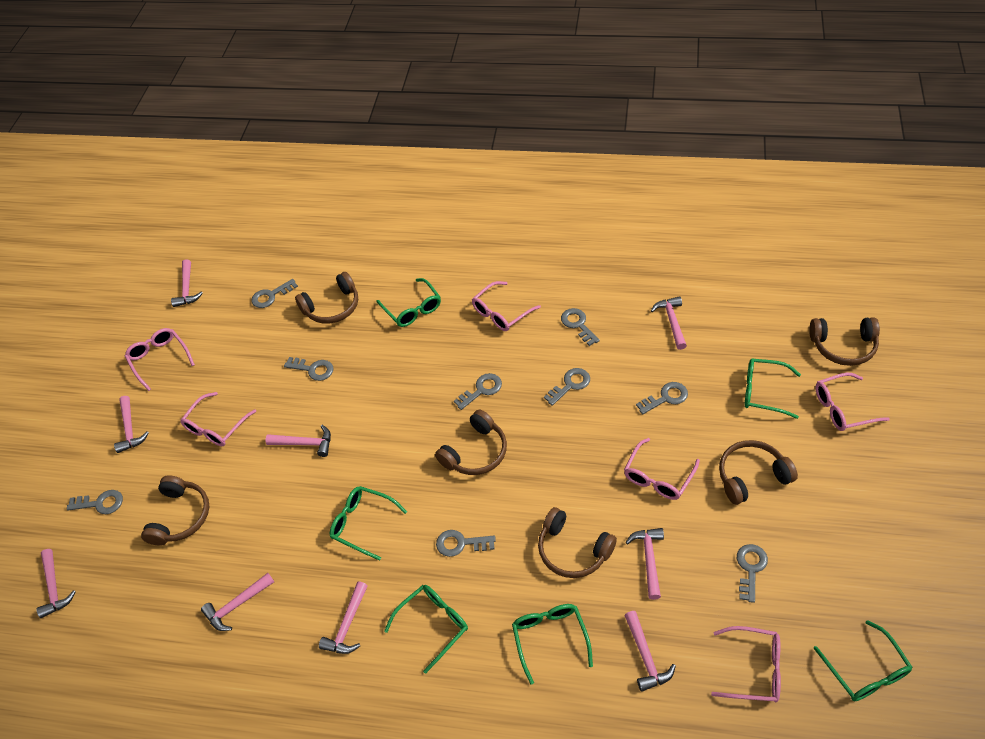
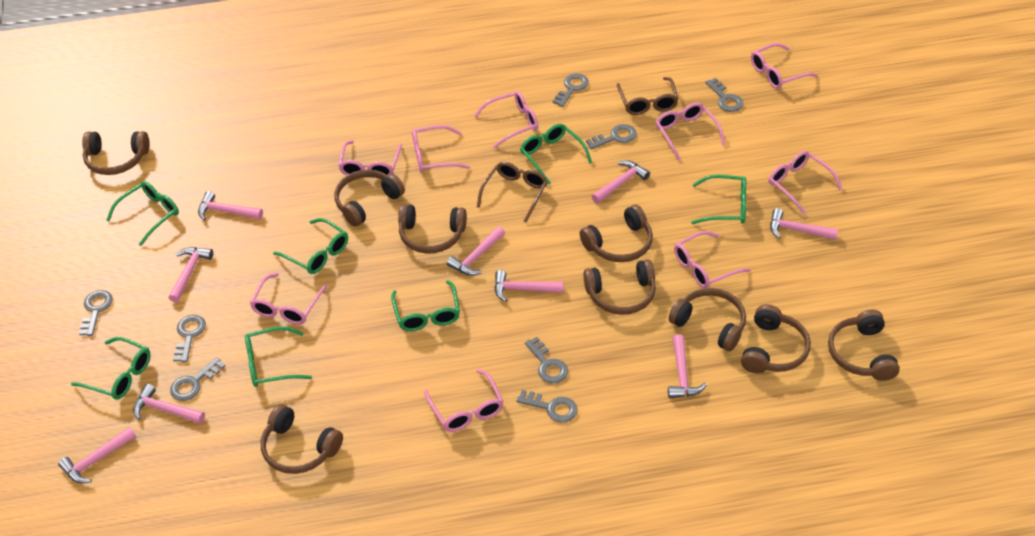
brown glasses: none = 0 -> [477,162,548,223] [617,77,678,115] = 2
brown headphones: [141,475,209,546] [295,272,358,324] [435,410,507,475] [538,507,617,578] [719,440,798,505] [809,317,880,366] = 6 -> [82,131,150,175] [261,404,343,474] [334,169,405,227] [398,204,467,254] [580,205,653,262] [583,259,656,315] [669,288,746,351] [741,304,811,374] [828,310,900,381] = 9
green glasses: [330,486,407,561] [377,278,441,327] [384,585,468,674] [512,604,593,685] [745,358,801,419] [813,620,912,701] = 6 -> [71,337,151,400] [106,181,179,246] [245,326,312,387] [273,218,348,274] [391,280,460,331] [520,124,592,185] [691,175,746,224] = 7
grey key: [67,490,123,514] [252,279,298,308] [284,357,334,381] [436,530,496,557] [454,373,502,410] [544,368,590,406] [561,308,600,346] [636,382,688,414] [737,544,768,603] = 9 -> [79,290,113,336] [170,357,225,401] [173,315,206,362] [516,390,578,423] [525,337,568,383] [553,73,589,107] [586,124,637,149] [705,78,743,112] = 8
pink glasses: [125,328,195,391] [180,392,256,446] [472,281,541,331] [624,438,700,500] [711,626,781,702] [815,373,890,431] = 6 -> [250,273,328,324] [338,140,402,176] [412,125,470,173] [424,369,504,432] [474,91,539,148] [656,102,725,161] [674,231,751,288] [751,43,818,89] [769,151,843,215] = 9

